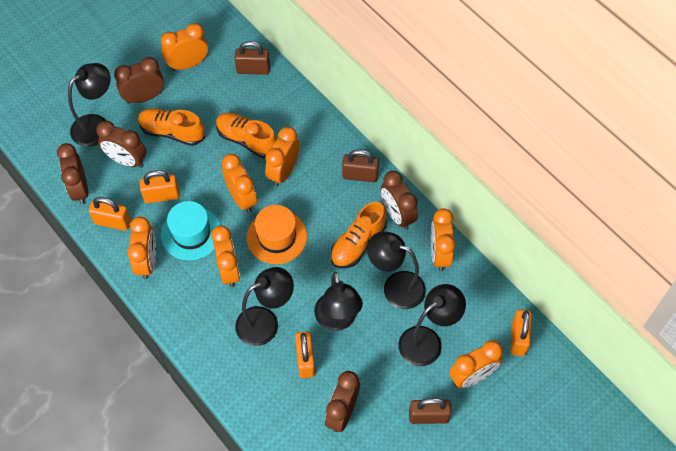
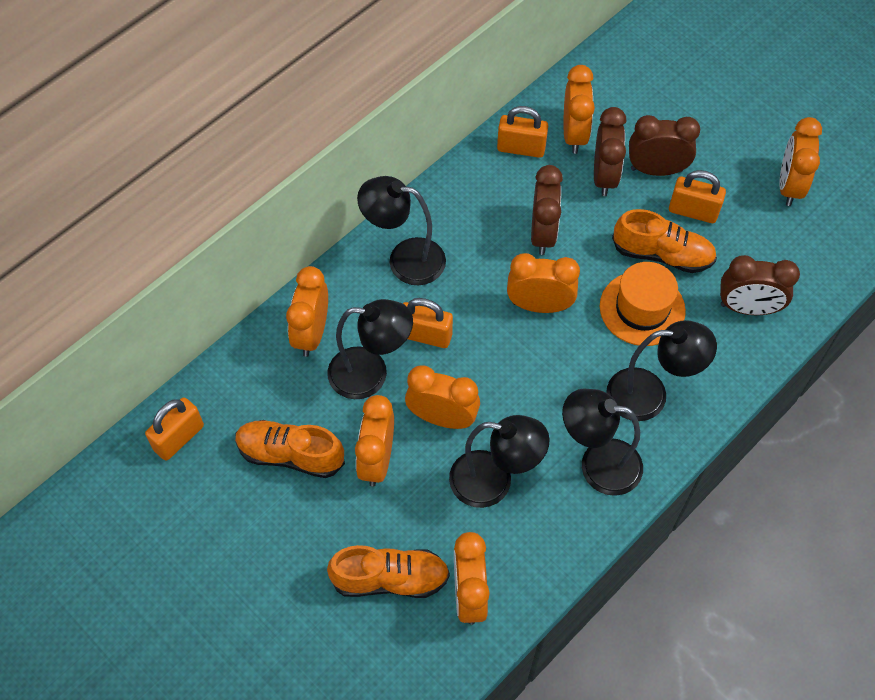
brown clock: [57,143,88,205] [96,121,146,168] [114,57,164,104] [325,371,360,432] [381,171,418,230] = 5 -> [531,165,563,255] [594,107,627,196] [629,115,700,176] [720,255,800,315] = 4
brown padlock: [234,41,270,75] [342,149,379,182] [409,398,452,424] = 3 -> none = 0
turquoise hat: [161,201,221,260] = 1 -> none = 0

